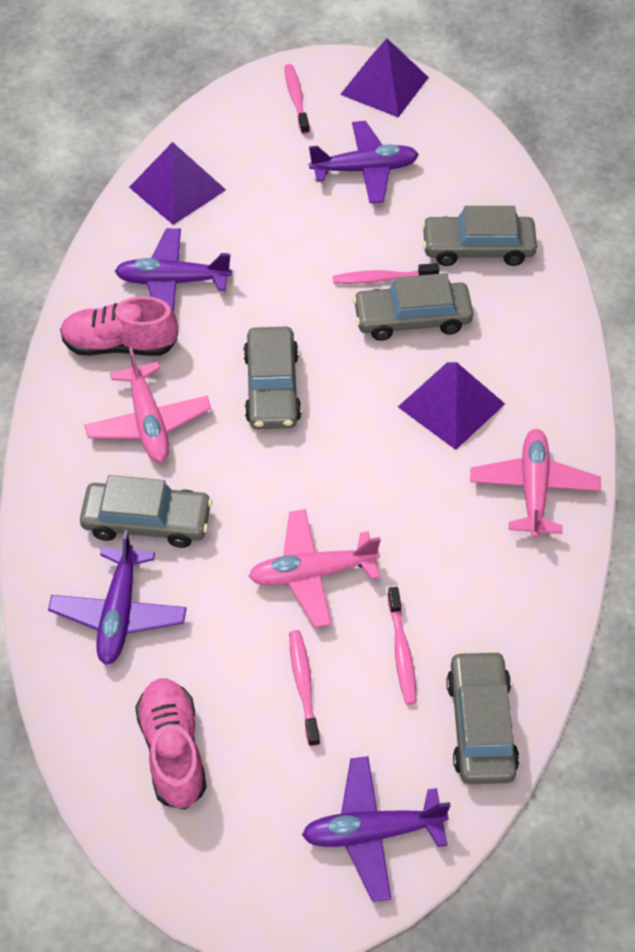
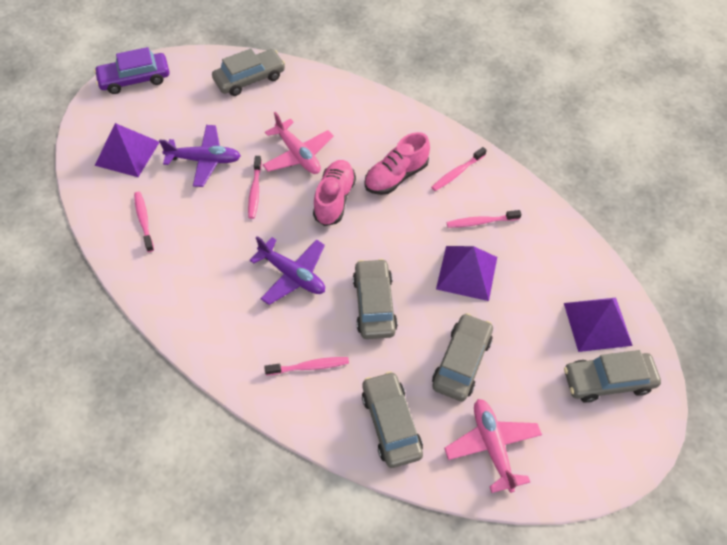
pink plane: [84,347,211,462] [248,509,381,628] [470,429,601,538] = 3 -> [263,112,334,174] [444,399,542,493] = 2
pink toothbrush: [284,64,310,135] [289,630,320,747] [333,263,439,284] [388,587,417,705] = 4 -> [134,192,154,252] [248,156,262,219] [264,357,349,375] [431,147,487,191] [447,210,522,228] = 5
purple car: none = 0 -> [94,47,169,94] = 1
purple plane: [48,530,187,665] [115,228,232,312] [302,756,451,902] [309,121,419,203] = 4 -> [159,125,241,187] [250,236,325,305] = 2

